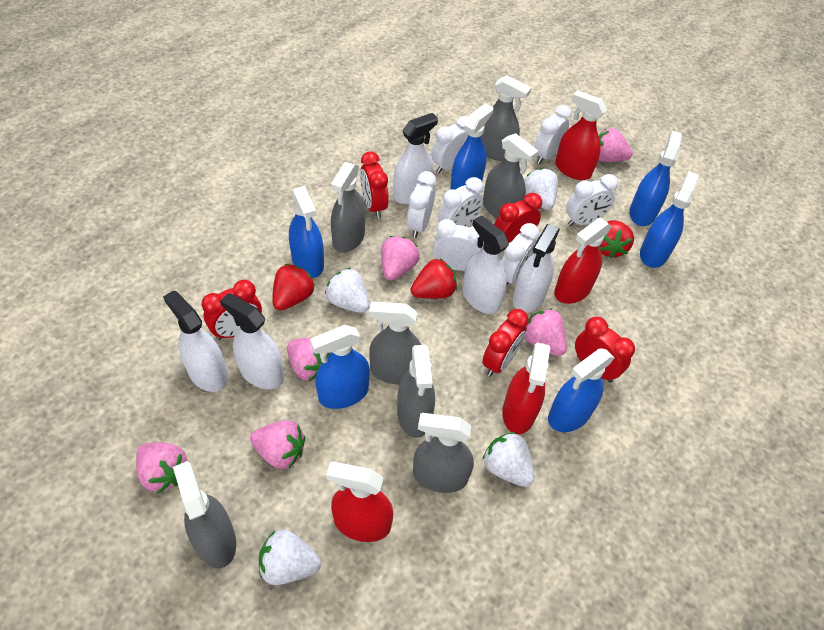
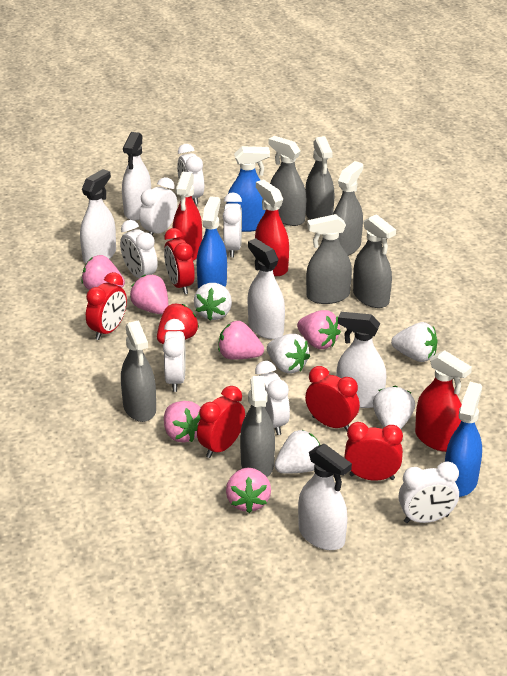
blue spray bottle: [289,186,324,278] [310,325,370,409] [450,103,493,190] [548,349,615,432] [629,131,682,226] [640,171,699,268] = 6 -> [197,196,227,288] [226,146,270,232] [445,382,482,497] = 3
red spray bottle: [326,462,393,542] [502,342,550,434] [554,218,612,304] [555,90,607,180] = 4 -> [173,172,202,261] [255,179,289,276] [415,350,472,452] = 3
red strawberry: [272,264,315,310] [411,259,457,299] [599,220,634,258] = 3 -> [157,304,199,344] = 1
white strawberry: [259,529,321,585] [325,268,369,313] [482,432,534,487] [524,168,558,210] = 4 -> [194,283,232,320] [267,334,310,373] [274,429,320,474] [373,386,415,429] [391,322,438,362] = 5

